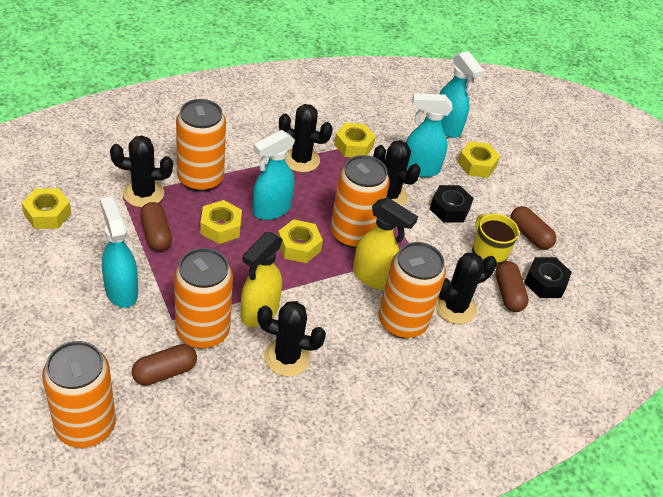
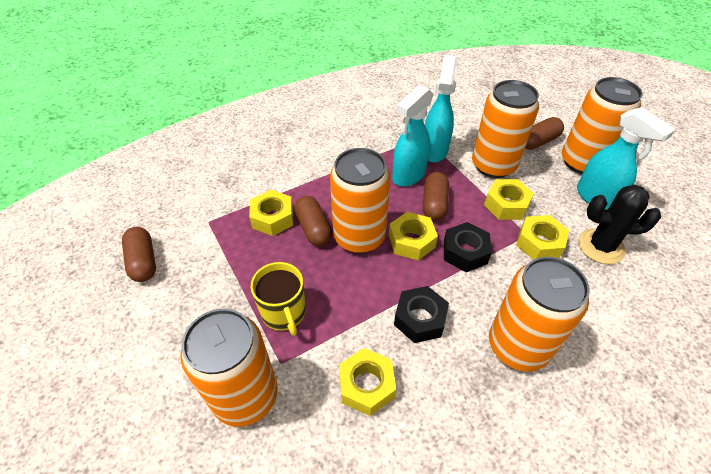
black cactus: [110,135,173,208] [257,301,326,377] [279,104,333,172] [373,140,421,206] [435,253,497,324] = 5 -> [578,185,661,264] = 1
turquoise spray bottle: [100,196,138,308] [252,130,295,220] [406,94,453,177] [440,51,484,138] = 4 -> [392,85,434,187] [425,55,457,162] [577,107,675,210] = 3
yellow spray bottle: [241,232,283,327] [353,198,418,290] = 2 -> none = 0

